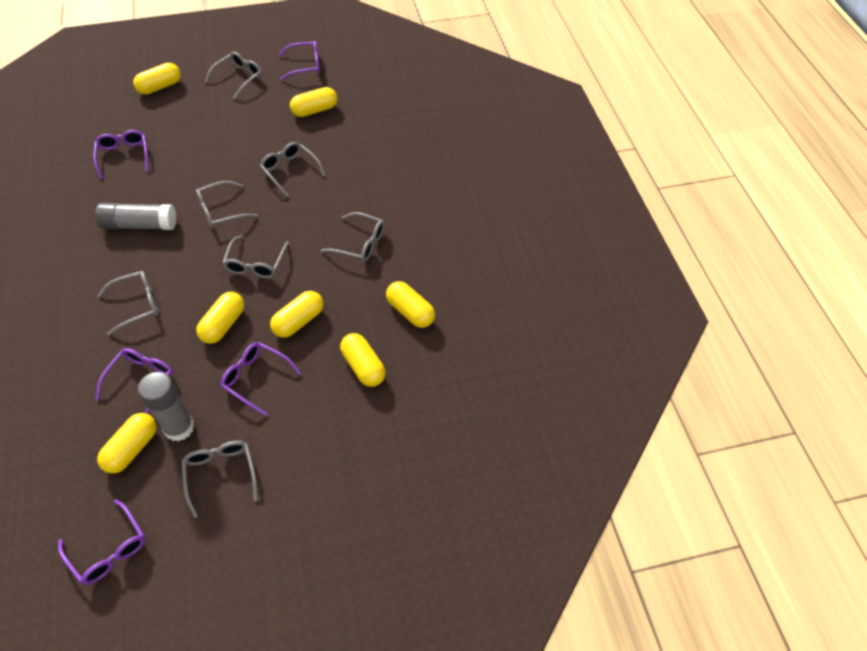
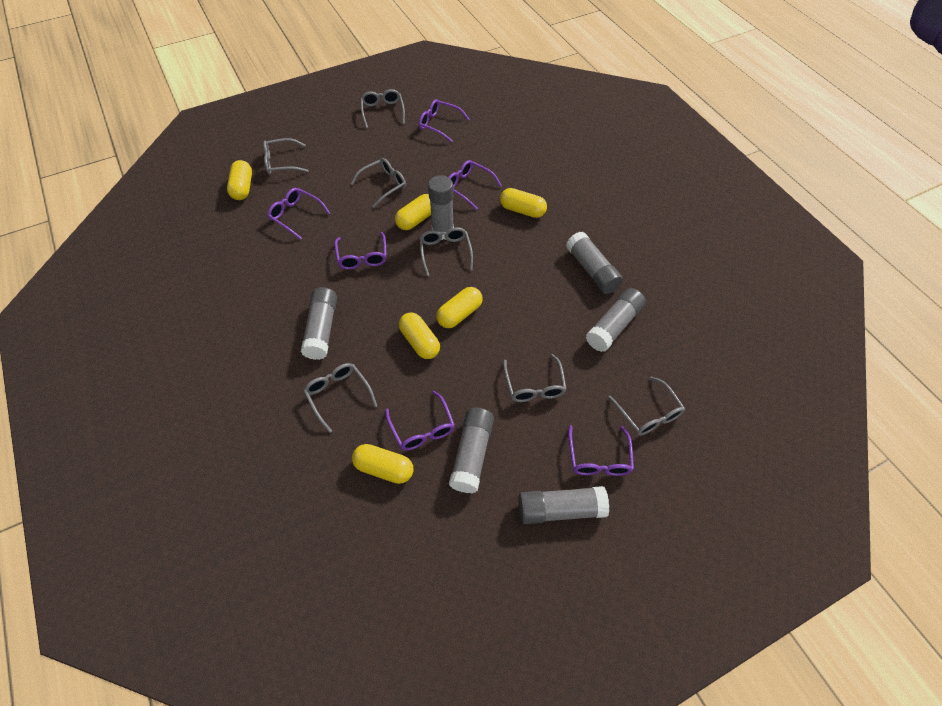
grey glue stick: [95,203,176,230] [138,372,194,442] = 2 -> [301,287,337,360] [428,175,454,240] [449,407,494,493] [519,486,609,524] [566,232,623,294] [586,288,646,352] = 6
purple glasses: [58,499,145,585] [93,130,148,179] [96,348,173,414] [220,342,301,416] [278,41,320,81] = 5 -> [267,188,330,240] [334,232,387,270] [385,391,455,451] [419,99,470,142] [449,160,502,210] [568,425,634,476] = 6
yellow capsule: [97,413,157,474] [133,63,181,95] [196,292,244,344] [270,291,323,338] [290,87,337,117] [340,333,386,387] [386,281,435,328] = 7 -> [227,160,252,200] [352,444,414,484] [395,194,431,230] [399,313,440,359] [436,287,483,328] [500,188,547,218] = 6

